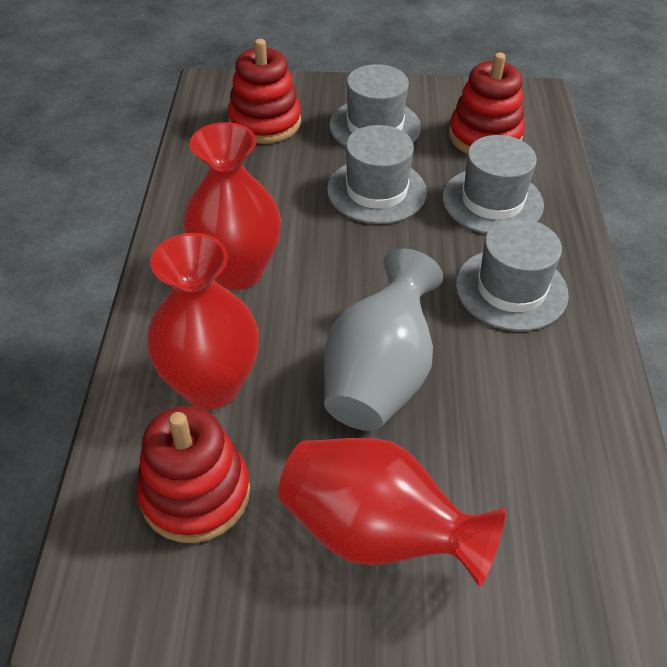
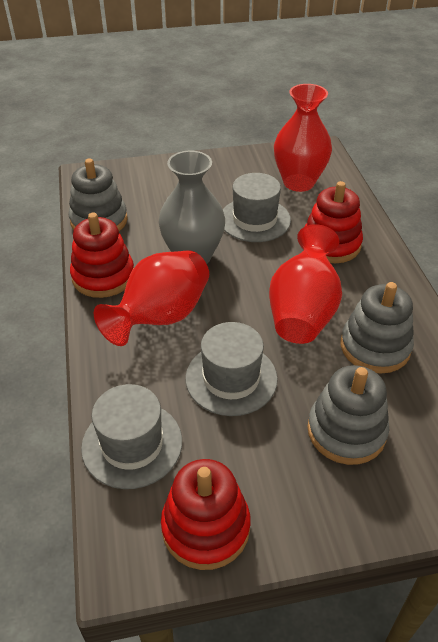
grey hat: [327,125,427,224] [329,64,421,147] [442,135,544,234] [456,218,569,331] = 4 -> [81,384,182,489] [185,322,278,416] [223,173,291,242] = 3
grey stacking toy: none = 0 -> [69,158,128,231] [307,365,389,465] [341,282,414,373] = 3

